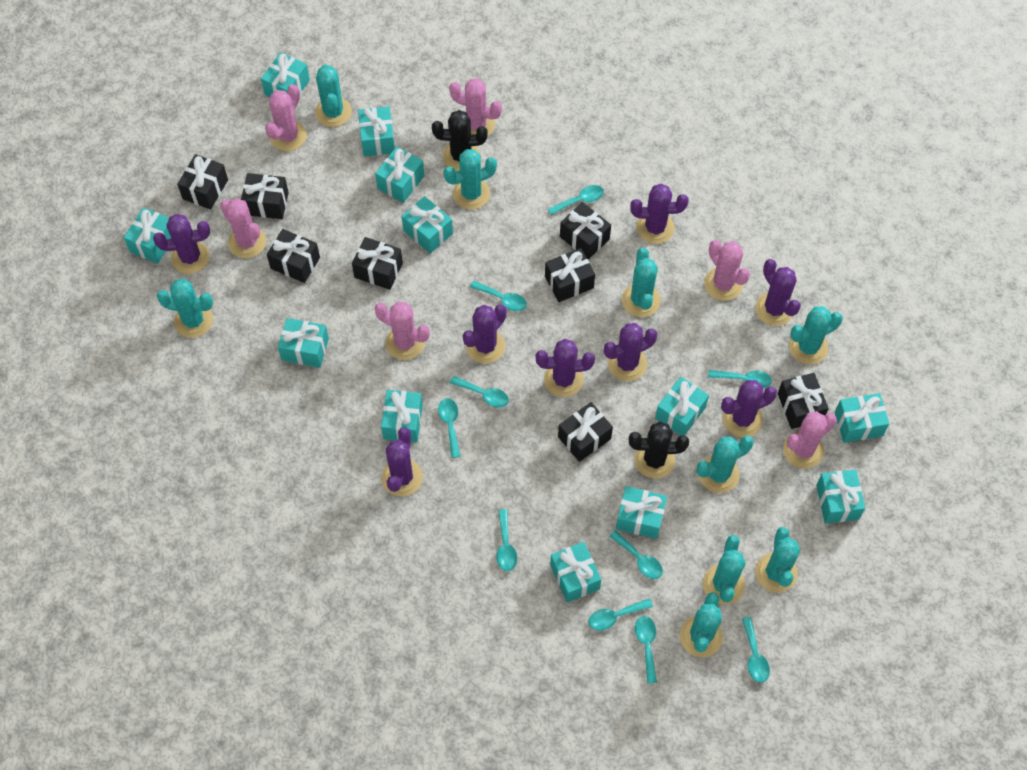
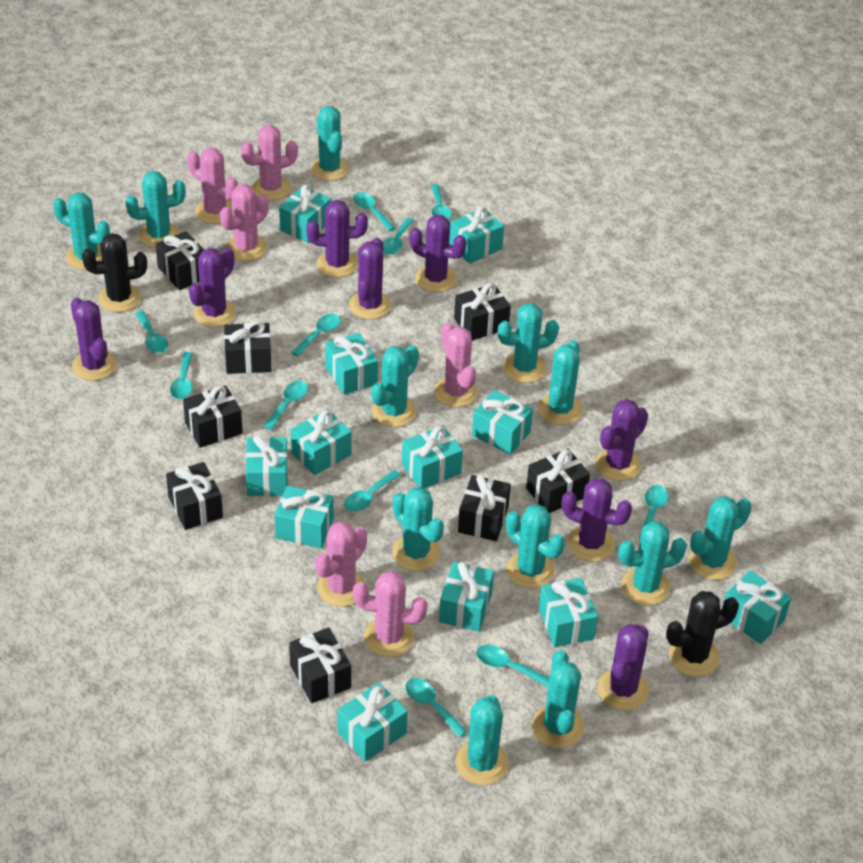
turquoise cactus: [157,279,213,338] [315,64,352,127] [443,149,497,210] [622,248,661,317] [680,592,723,657] [697,436,754,493] [703,535,746,604] [755,527,800,593] [789,306,843,365] = 9 -> [53,192,110,270] [125,171,186,248] [310,106,349,181] [371,345,419,427] [392,487,444,571] [455,695,509,785] [498,303,559,383] [506,504,565,589] [532,650,584,748] [538,340,583,425] [618,521,687,605] [688,496,752,580] = 12
turquoise spoon: [438,398,461,458] [450,376,509,408] [470,281,527,311] [497,509,517,571] [548,185,604,215] [588,598,653,630] [609,530,663,579] [635,616,657,683] [708,370,772,388] [742,617,770,683] = 10 -> [135,311,168,353] [170,352,193,399] [263,381,308,430] [291,314,341,357] [344,470,401,512] [353,192,395,231] [383,218,414,255] [405,678,468,738] [431,184,452,220] [476,645,549,687] [639,485,668,541] = 11

